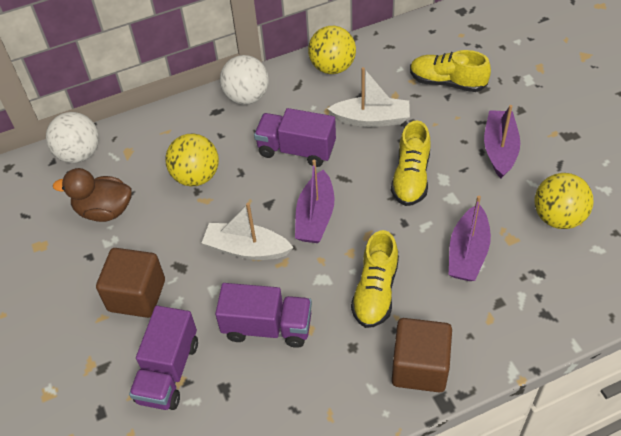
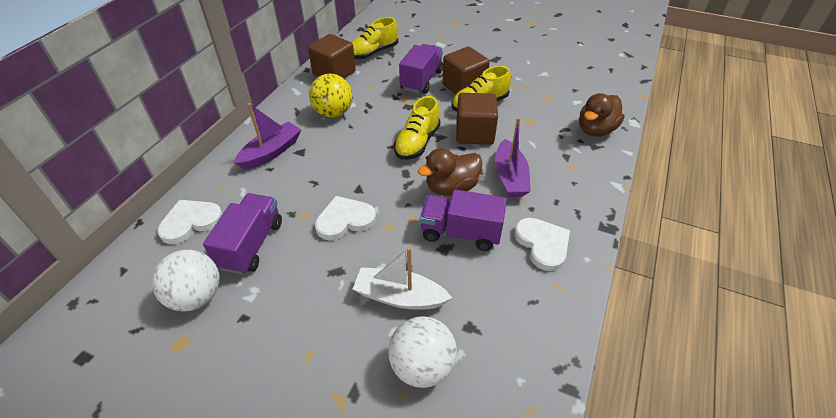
brown cube: [96,248,165,318] [392,318,452,392] = 2 -> [308,34,356,78] [442,47,490,94] [456,93,498,145] = 3
brown duck: [53,168,132,222] = 1 -> [418,148,483,196] [579,93,625,137] = 2
purple boat: [295,160,335,243] [449,196,491,281] [484,105,520,178] = 3 -> [234,103,302,170] [495,117,531,197] = 2
white boat: [202,203,294,260] [327,67,410,127] = 2 -> [353,247,452,310] = 1
white heart: none = 0 -> [157,200,223,244] [315,196,376,240] [514,218,570,271] = 3
yellow ball: [165,133,219,186] [308,26,356,74] [534,173,593,229] = 3 -> [309,74,352,117] = 1

